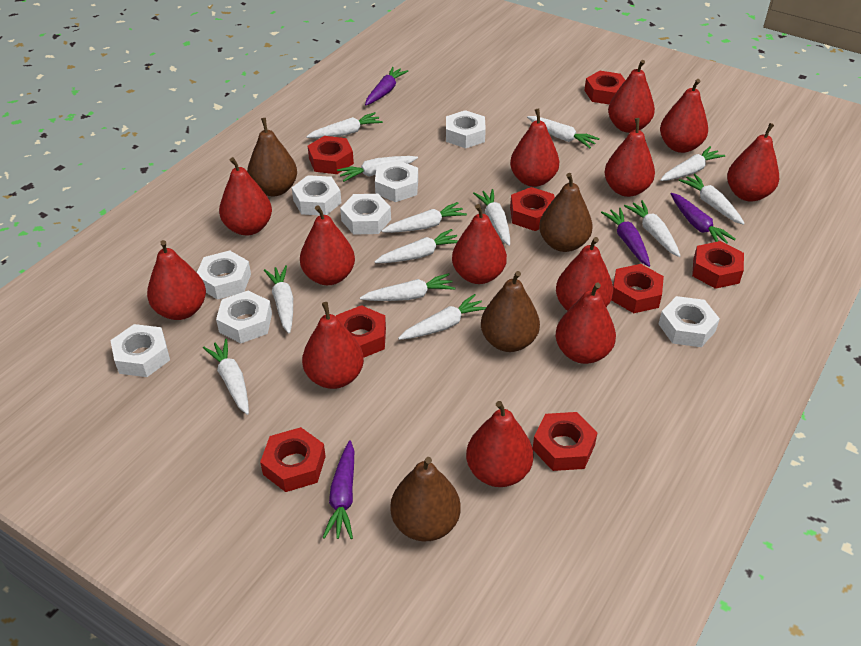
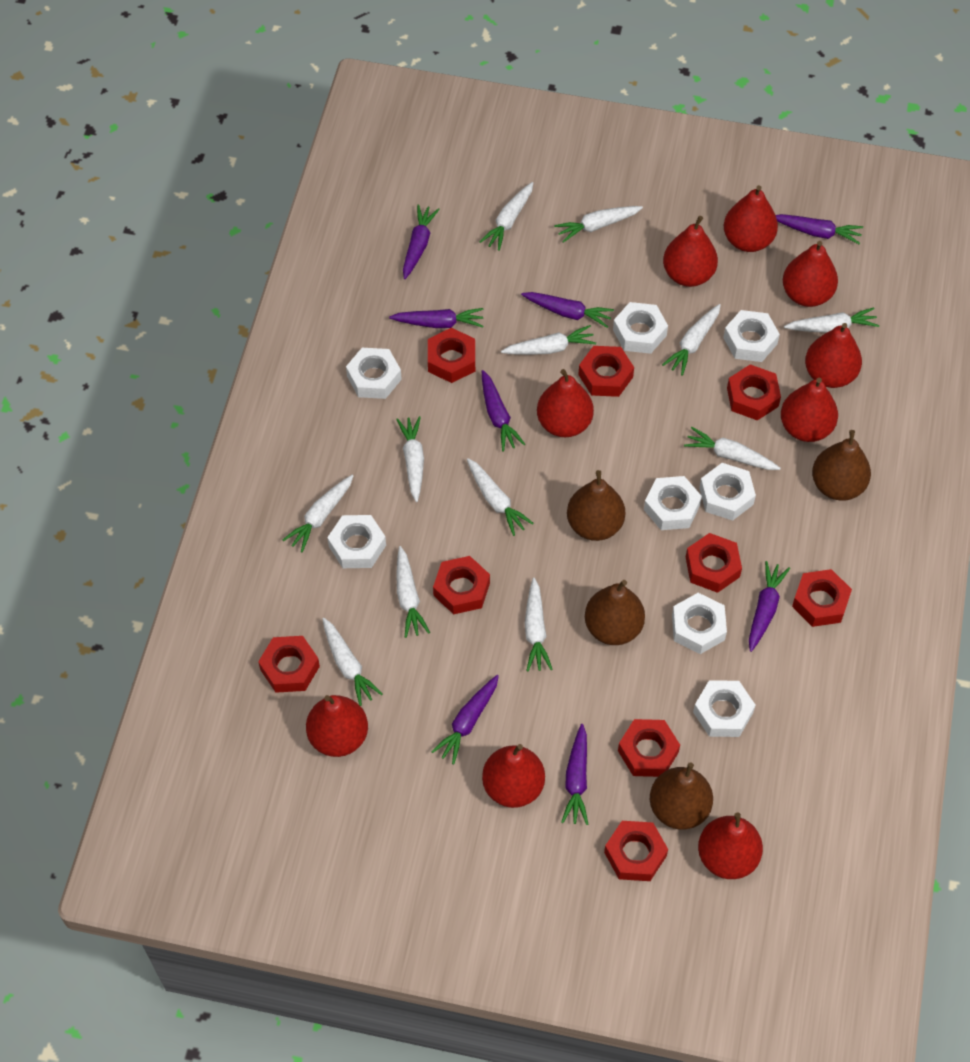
purple carrot: [323,440,354,539] [365,67,408,105] [601,208,650,267] [671,193,736,244] = 4 -> [389,308,484,328] [403,205,440,279] [431,675,499,764] [482,370,525,452] [521,292,614,328] [561,724,588,825] [749,561,790,652] [776,214,863,244] = 8
red nut: [260,427,326,492] [308,136,354,174] [336,305,386,357] [510,187,555,231] [533,412,598,471] [584,71,625,104] [611,264,664,313] [692,241,744,289] = 8 -> [258,636,320,693] [428,328,475,383] [433,556,490,615] [578,346,634,397] [604,821,668,881] [618,719,680,777] [686,533,742,593] [727,364,781,421] [792,569,852,627] = 9
red pear: [147,240,206,320] [219,157,272,236] [300,205,355,285] [302,302,364,389] [452,204,507,284] [466,401,533,487] [510,109,559,187] [555,283,616,364] [556,237,613,311] [604,118,655,197] [608,60,655,133] [660,79,708,153] [727,123,779,202] = 13 -> [306,695,368,757] [482,744,545,808] [537,369,594,437] [663,216,718,287] [698,813,763,879] [724,185,778,252] [781,378,838,442] [783,241,838,307] [805,323,862,388] = 9
white carrot: [203,339,249,415] [264,265,293,334] [306,112,383,138] [337,156,418,182] [360,273,455,301] [374,229,458,263] [382,202,467,233] [398,294,486,340] [473,189,510,246] [527,116,600,148] [624,200,680,257] [660,146,725,181] [679,174,745,225] = 13 -> [283,475,353,552] [322,618,383,706] [396,416,424,502] [397,546,430,638] [467,458,534,536] [479,182,533,251] [501,325,596,355] [525,578,553,671] [554,206,643,243] [662,304,721,376] [684,427,781,470] [784,307,879,333] = 12

